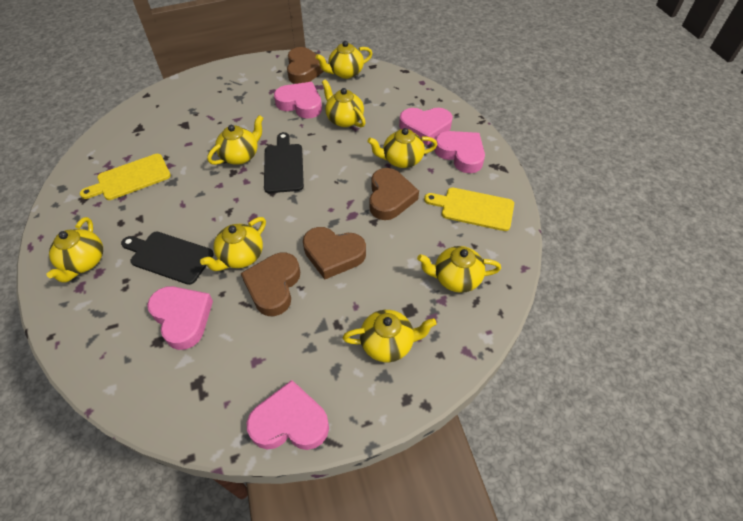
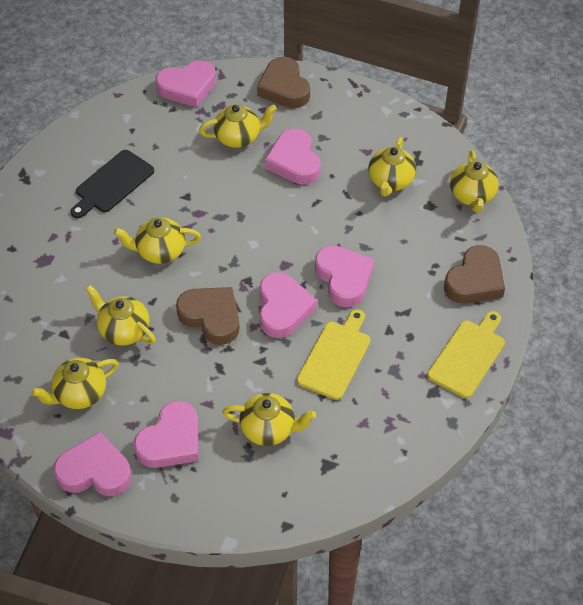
black cutting board: [121,231,214,285] [264,132,304,193] = 2 -> [70,150,154,218] = 1
brown heart: [241,253,300,316] [287,47,327,84] [303,227,366,279] [369,168,419,220] = 4 -> [176,287,240,345] [257,57,310,108] [444,245,505,304] = 3
pink heart: [147,286,213,350] [247,380,329,450] [274,82,322,119] [399,108,453,146] [434,131,485,173] = 5 -> [54,432,132,497] [134,401,198,468] [156,60,216,107] [259,272,317,338] [265,129,320,185] [315,245,374,307] = 6
yellow teapot: [47,217,103,283] [200,217,266,271] [207,115,263,165] [316,41,373,79] [322,79,366,127] [343,310,437,362] [367,128,437,168] [417,246,501,293] = 8 -> [31,358,119,409] [85,285,156,346] [114,218,201,264] [199,104,277,148] [222,393,316,446] [368,137,416,197] [450,150,499,213] = 7

